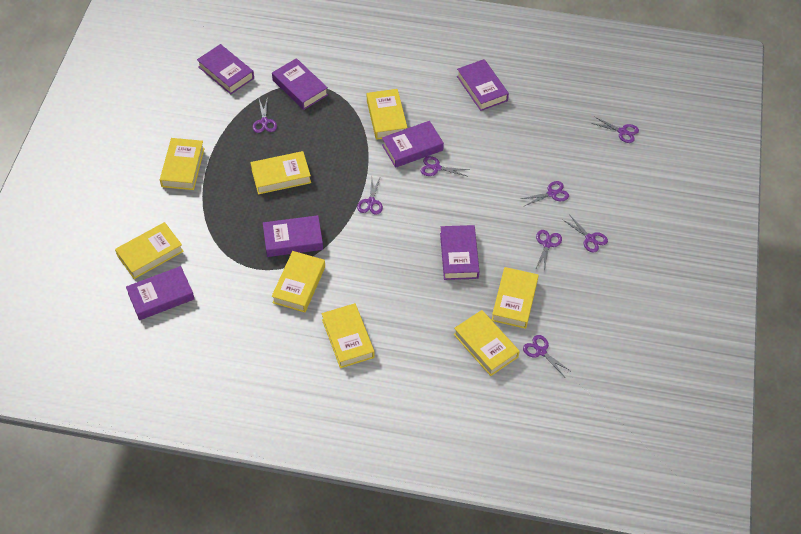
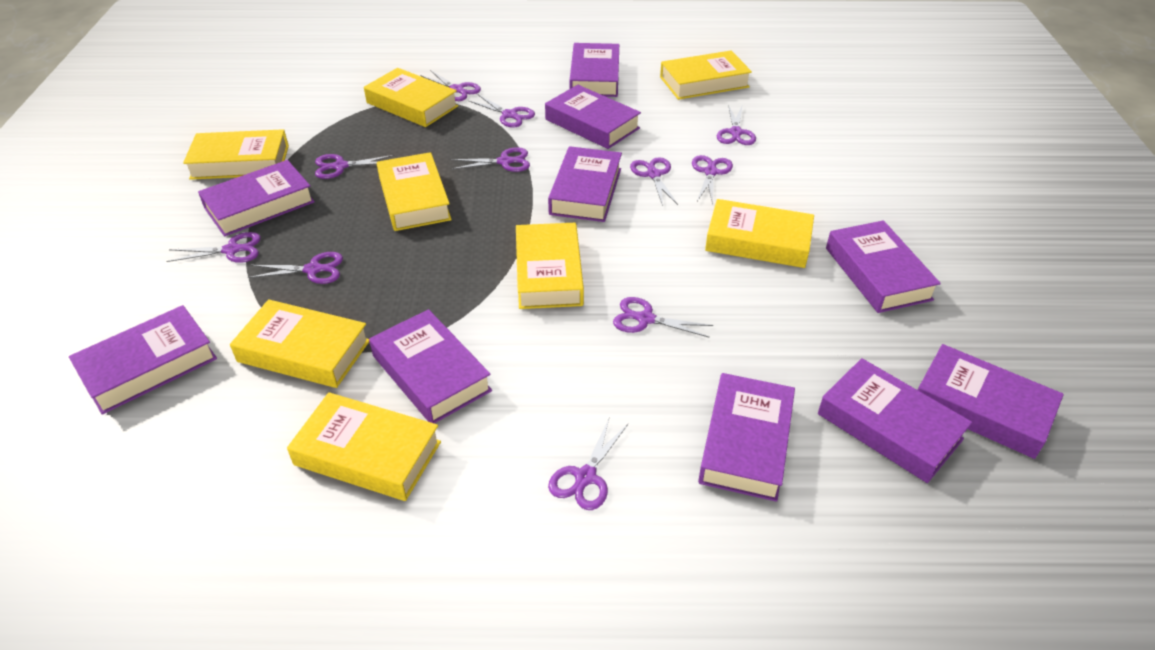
purple book: [126,266,194,320] [197,44,254,94] [263,215,323,257] [272,58,328,110] [382,121,444,168] [440,225,480,280] [457,59,509,111] = 7 -> [69,305,217,415] [198,160,315,237] [369,309,492,424] [545,85,641,149] [548,146,622,222] [570,43,619,97] [698,373,795,502] [818,358,972,483] [826,220,941,313] [918,344,1064,459] = 10
purple scissors: [253,96,277,133] [357,176,383,215] [421,156,469,176] [521,181,569,207] [523,335,572,376] [535,230,562,272] [562,214,608,253] [591,117,639,143] = 8 -> [166,232,261,263] [248,252,343,284] [315,154,395,179] [420,70,481,101] [450,147,530,172] [469,95,535,128] [548,419,628,510] [613,297,713,338] [630,157,678,206] [692,155,733,204] [717,105,756,145] = 11

